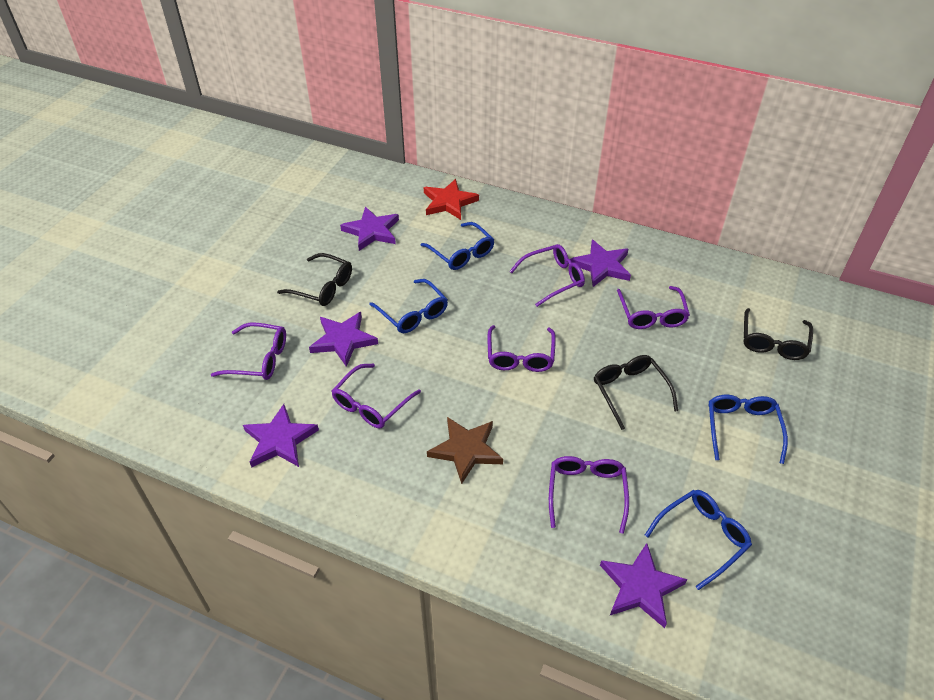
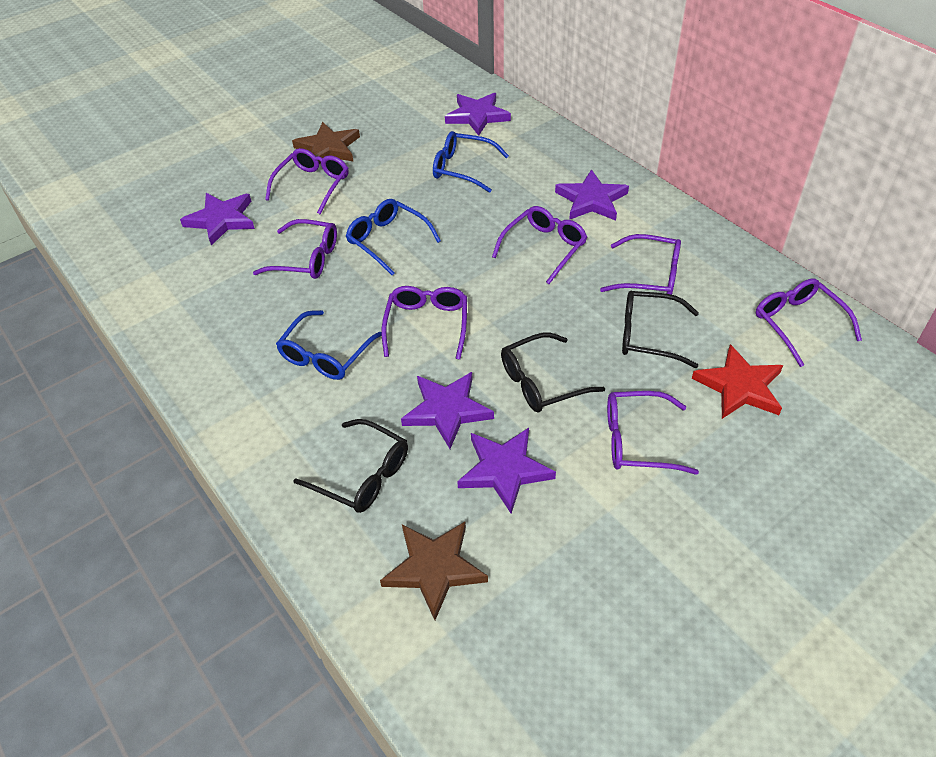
blue glasses: [369,279,448,333] [421,222,494,270] [645,490,752,590] [709,394,788,464] = 4 -> [276,310,382,380] [346,199,441,276] [433,131,509,193] = 3
brown star: [427,417,503,484] = 1 -> [292,122,360,164] [380,522,488,620] = 2
purple glasses: [211,322,286,380] [332,364,421,428] [487,325,556,372] [510,244,585,307] [549,456,629,534] [617,286,690,329] = 6 -> [253,219,337,279] [265,148,349,214] [381,286,467,360] [492,206,587,284] [600,234,681,295] [607,391,699,475] [755,279,862,367] = 7

